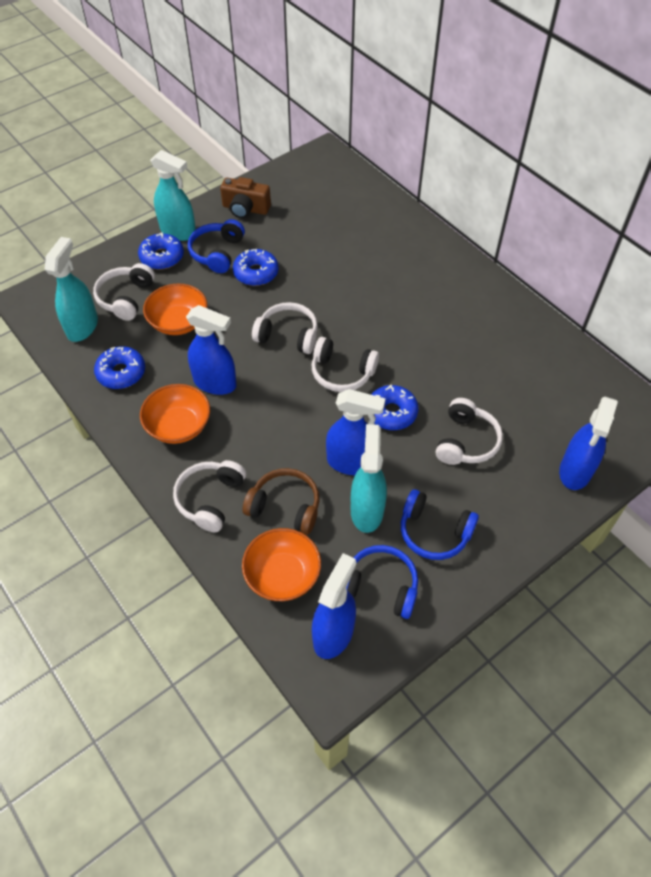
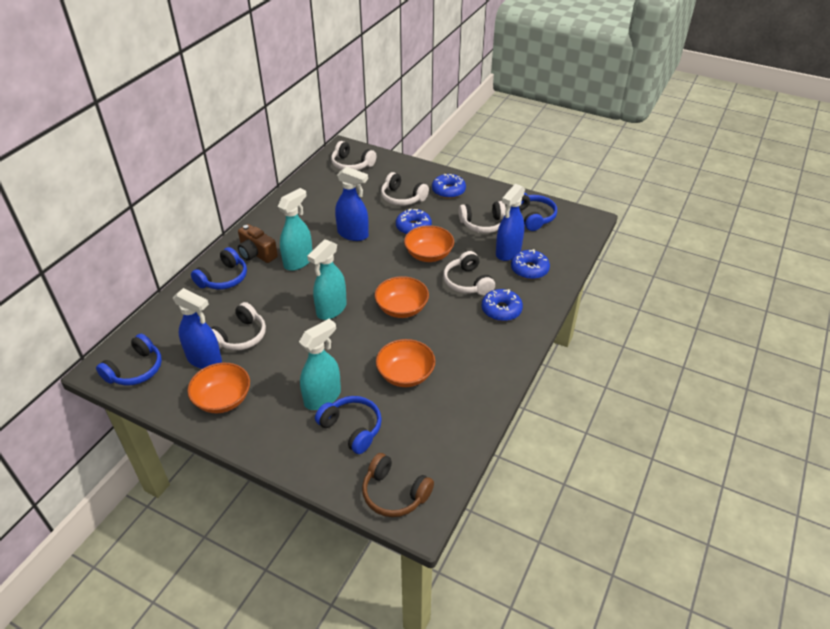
blue headphones: [188,219,245,273] [346,545,418,619] [401,489,479,560] = 3 -> [96,334,162,386] [191,247,247,289] [315,396,382,454] [519,192,557,231] = 4
blue spray bottle: [186,305,237,395] [312,553,356,659] [326,389,385,475] [559,396,618,490] = 4 -> [173,288,222,369] [335,166,369,241] [496,184,525,261] = 3
orange bowl: [140,384,210,444] [143,284,207,335] [242,528,321,601] = 3 -> [187,363,250,413] [375,276,429,318] [376,339,435,387] [404,225,454,262] = 4

